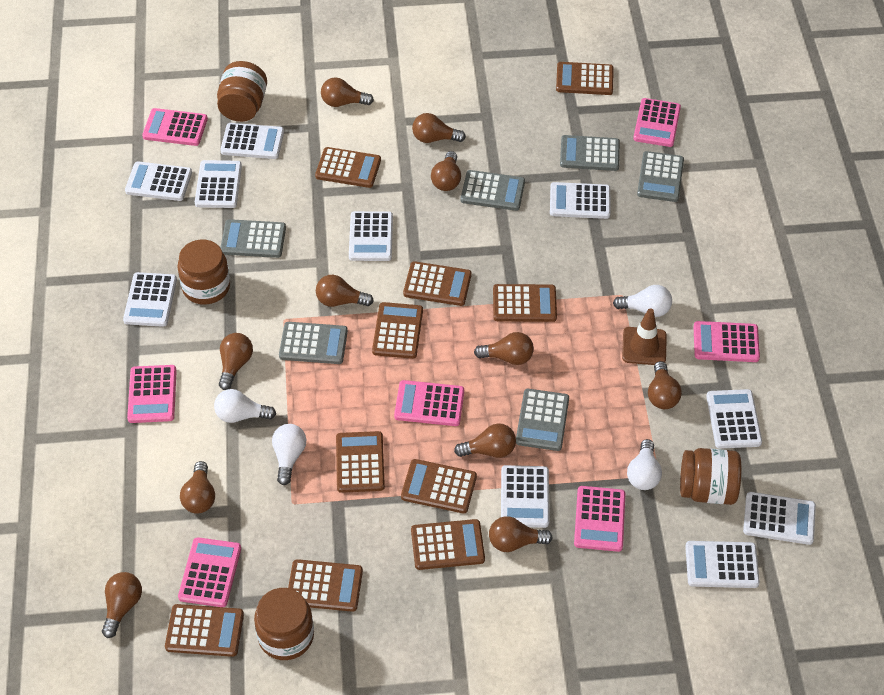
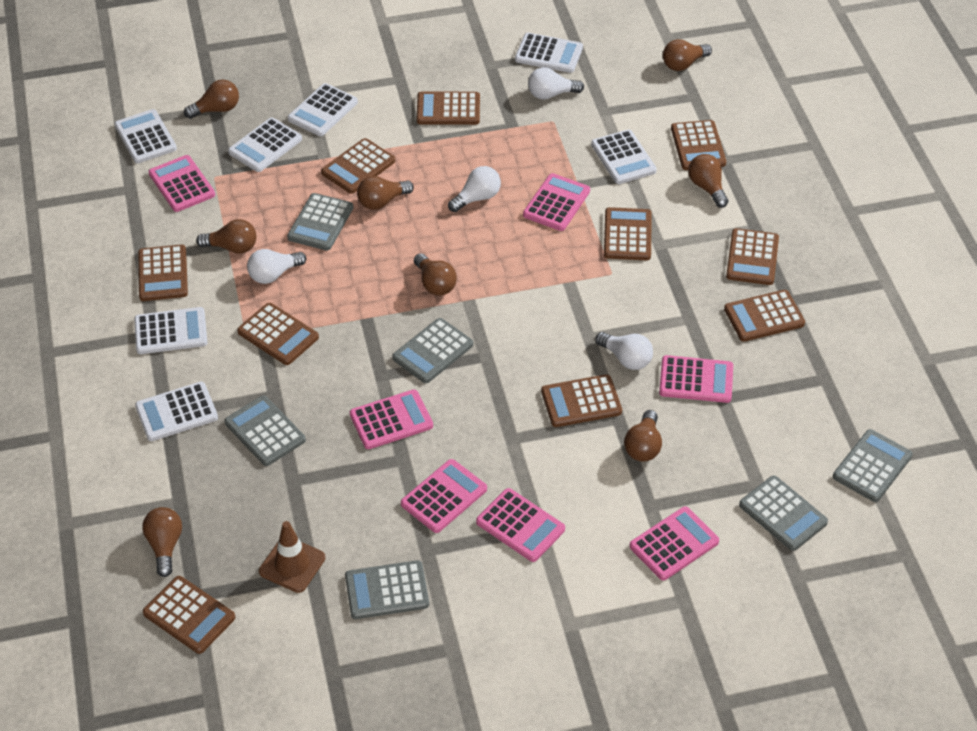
brown jar: [177,240,230,305] [217,61,267,122] [254,588,314,660] [680,448,741,505] = 4 -> none = 0
brown light bulb: [102,572,142,638] [180,461,215,514] [219,333,253,390] [316,275,374,307] [321,77,374,107] [412,113,466,143] [431,151,461,191] [454,423,516,458] [474,332,534,365] [489,516,553,552] [648,361,682,409] = 11 -> [142,507,182,577] [184,79,239,119] [196,219,256,254] [357,176,414,210] [414,253,457,296] [624,410,662,462] [663,39,712,71] [688,154,728,208] = 8
white calculator: [123,272,177,327] [125,161,192,201] [195,160,242,208] [220,123,284,159] [349,211,393,261] [501,465,549,528] [550,182,610,219] [685,541,760,588] [706,389,762,449] [743,492,816,545] = 10 -> [114,109,177,163] [134,307,207,354] [135,382,218,441] [228,118,302,172] [288,83,358,136] [515,33,583,73] [591,130,657,184] = 7

